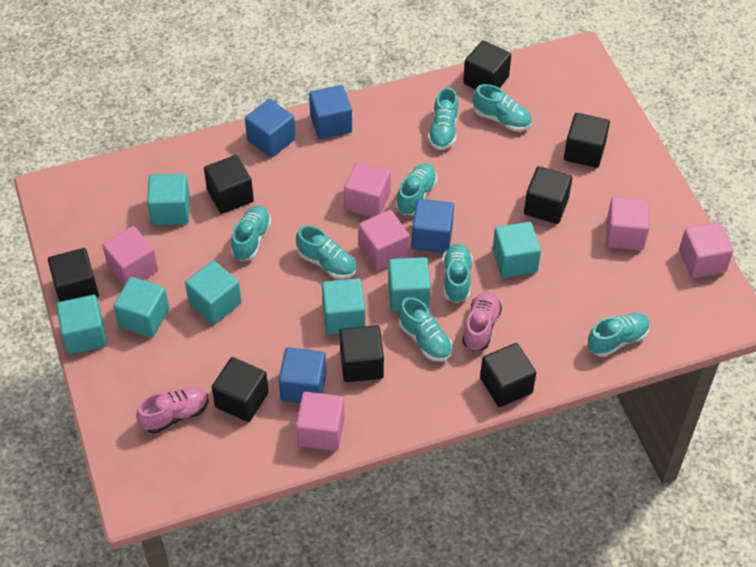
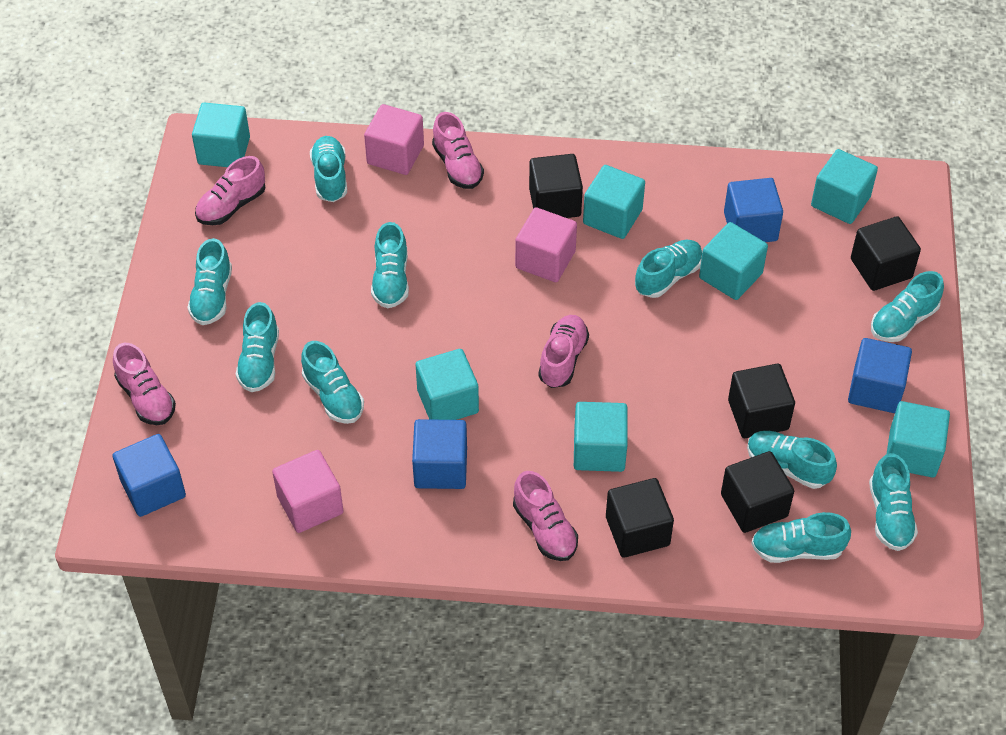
black cube: [48,248,99,302] [204,155,254,214] [212,357,269,422] [339,325,384,382] [463,40,511,89] [480,343,536,407] [524,166,572,224] [564,113,610,168] = 8 -> [529,154,583,218] [606,478,674,558] [721,451,794,533] [728,364,795,438] [851,216,921,291] = 5
pink cube: [102,226,158,286] [296,392,345,451] [344,161,391,217] [359,210,409,271] [606,196,650,250] [679,222,734,279] = 6 -> [272,450,343,533] [364,104,424,175] [515,207,577,282] = 3
pink shoe: [136,387,208,434] [462,292,502,351] = 2 -> [113,343,176,425] [195,156,266,225] [432,112,484,189] [513,471,578,561] [538,315,589,388] = 5
turquoise shoe: [231,206,271,261] [296,225,356,279] [396,163,437,215] [399,297,453,362] [428,87,459,150] [443,244,473,303] [473,84,532,131] [588,313,650,357] = 8 -> [187,238,232,325] [236,302,279,392] [301,341,364,424] [310,136,347,202] [371,222,409,308] [635,240,703,298] [747,431,837,489] [751,512,851,563] [869,453,918,551] [871,271,944,342] = 10

